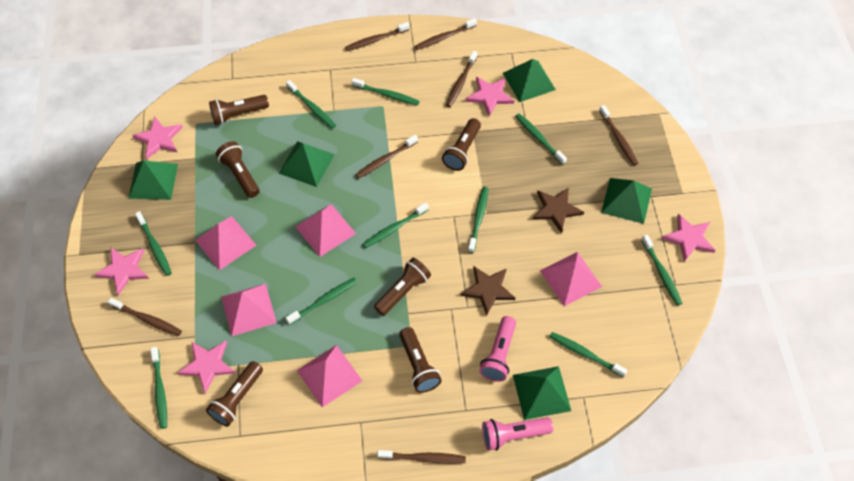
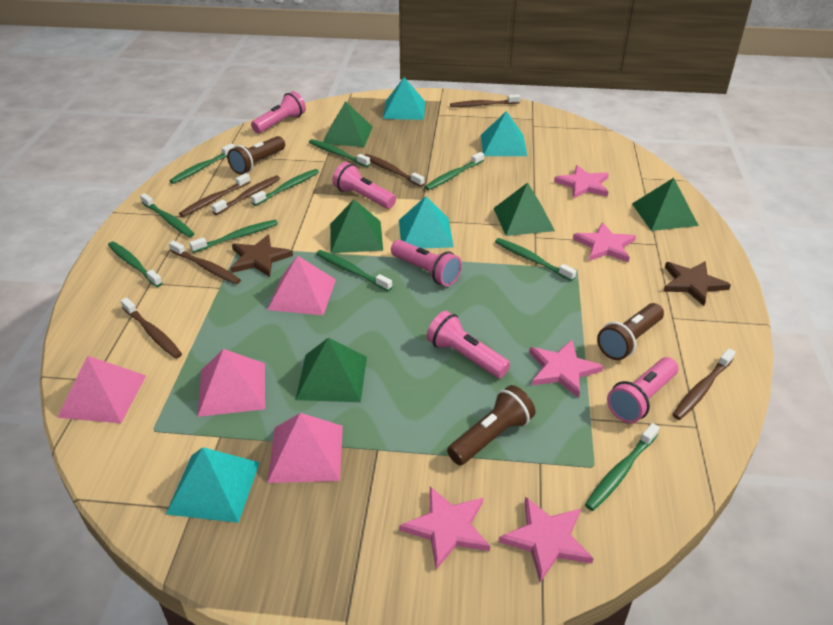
brown flashlight: [206,361,263,427] [209,95,269,125] [216,141,260,198] [374,258,431,316] [399,327,442,393] [442,118,481,171] = 6 -> [227,136,285,174] [447,385,536,465] [597,303,664,360] = 3
pink flashlight: [479,316,516,382] [482,417,553,451] = 2 -> [251,91,306,133] [332,162,396,209] [391,240,462,286] [427,311,510,378] [607,357,678,423] = 5
pink pyramid: [195,216,256,270] [221,284,277,337] [295,204,356,257] [297,345,362,408] [540,252,602,306] = 5 -> [57,356,146,423] [198,349,265,417] [267,256,336,315] [267,413,343,483] = 4
turquoise pyramid: none = 0 -> [165,447,260,523] [383,77,425,120] [399,196,454,249] [481,111,527,156] = 4

